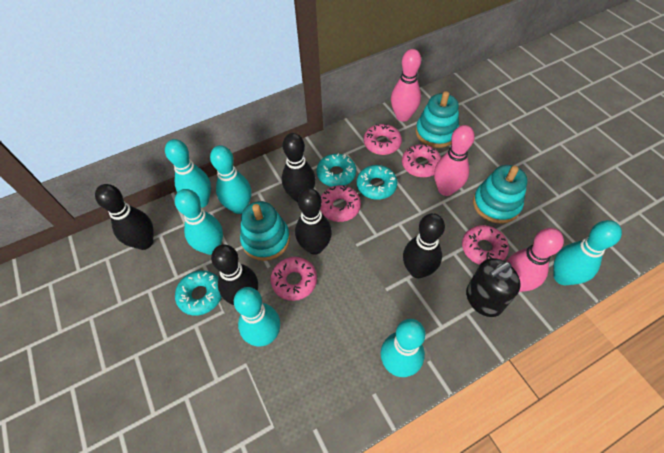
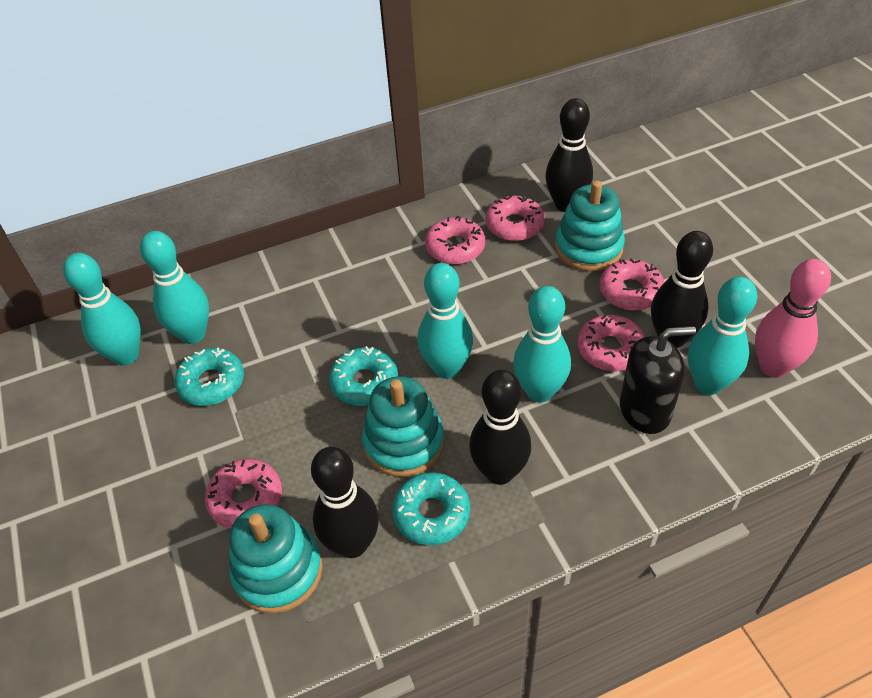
black bowling pin: [95,184,154,250] [211,244,258,305] [282,133,316,202] [295,188,332,255] [403,213,445,278] = 5 -> [311,447,379,558] [469,370,531,485] [546,98,593,212] [651,231,713,348] = 4
pink bowling pin: [391,49,421,122] [434,125,475,196] [506,228,564,292] = 3 -> [755,259,831,378] = 1
turquoise bowling pin: [165,139,211,208] [175,189,223,255] [210,145,251,214] [234,287,280,346] [381,319,425,377] [553,220,622,285] = 6 -> [63,253,141,366] [140,231,209,344] [417,263,473,379] [513,286,571,403] [688,277,757,395] = 5

